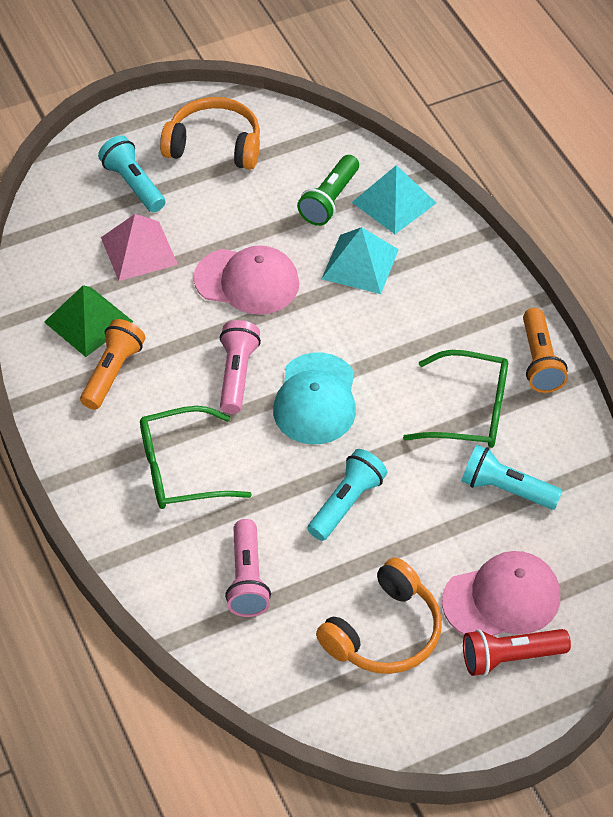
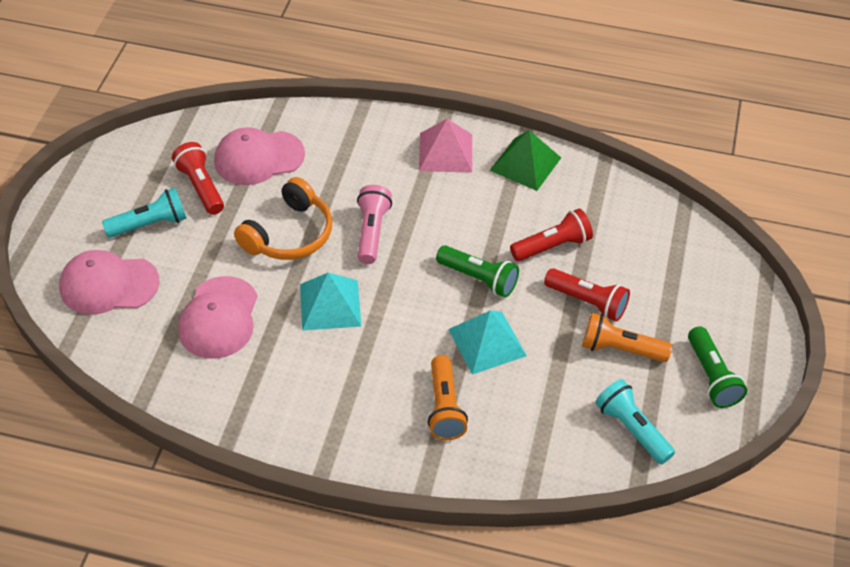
green flashlight: [297,155,359,226] = 1 -> [436,245,519,297] [688,327,747,408] = 2
green glasses: [140,406,252,509] [403,350,508,448] = 2 -> none = 0
orange headphones: [160,97,260,170] [316,558,442,674] = 2 -> [234,177,332,260] = 1
pink cap: [193,245,299,315] [442,551,560,636] = 2 -> [59,250,160,315] [178,276,258,359] [214,127,305,185] = 3
pink flashlight: [220,320,261,414] [225,519,271,617] = 2 -> [357,185,392,264] = 1
red flashlight: [463,629,571,676] = 1 -> [172,142,224,215] [510,209,593,261] [544,268,630,322] = 3
turquoise cap: [273,353,356,444] = 1 -> none = 0
turquoise flashlight: [98,136,165,212] [307,449,387,541] [462,445,563,510] = 3 -> [102,188,187,238] [595,379,675,464] = 2

